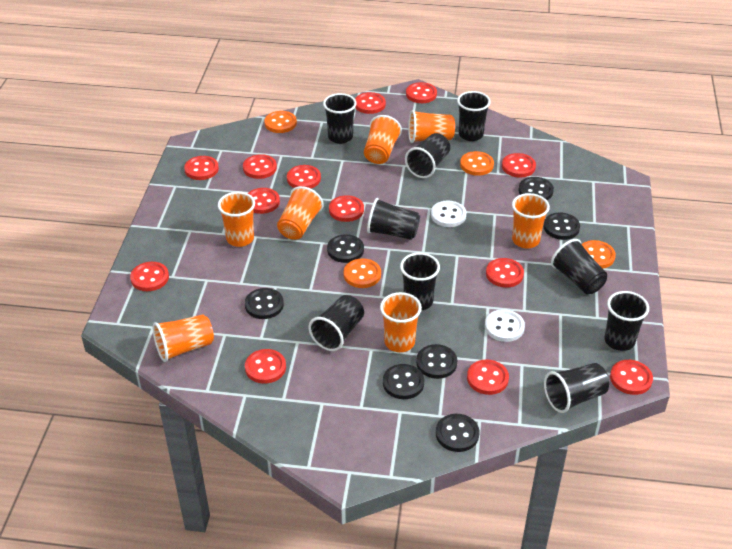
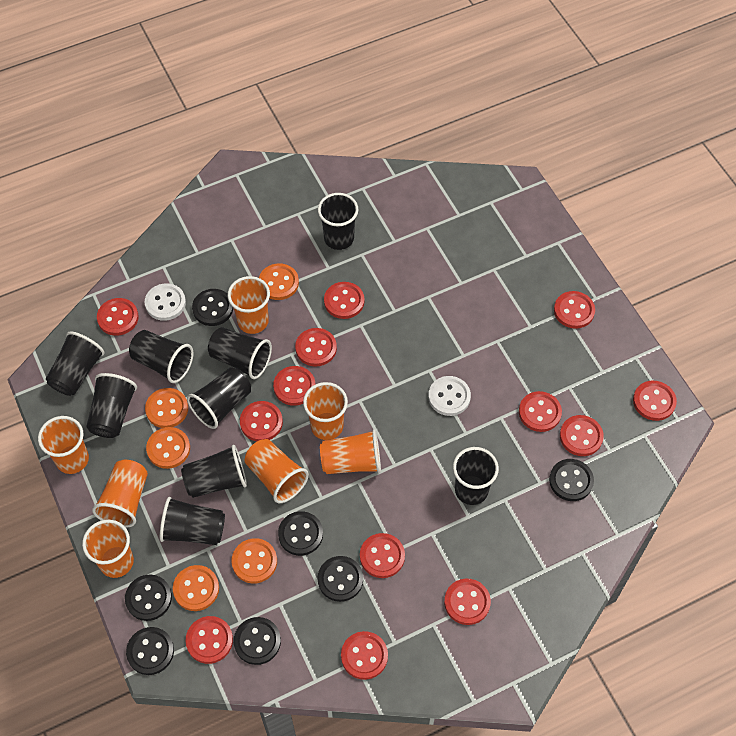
orange button: [264,111,297,133] [344,258,381,288] [460,151,494,176] [581,240,616,269] = 4 -> [145,388,188,428] [146,427,190,469] [173,565,219,611] [232,538,277,584] [259,263,299,300] = 5

